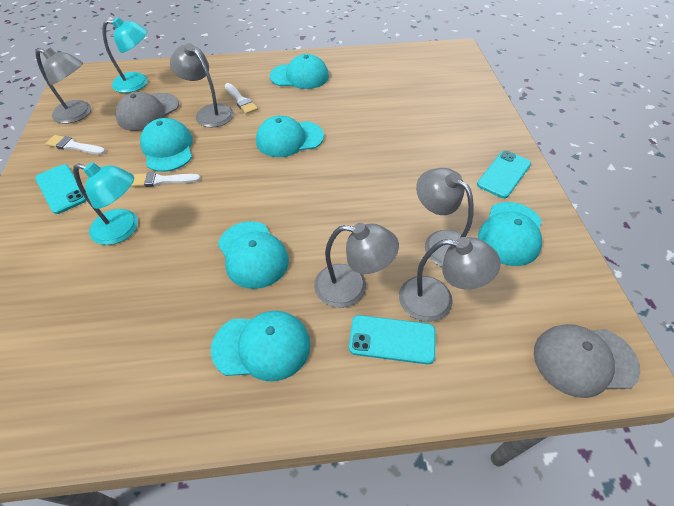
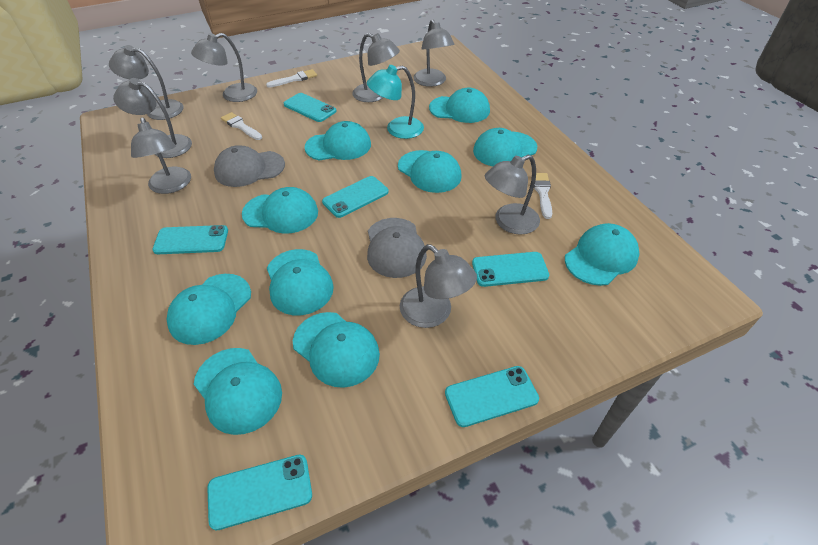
grey lamp: [35,48,91,124] [170,43,234,127] [314,223,399,308] [399,237,501,322] [416,168,474,267] = 5 -> [109,45,184,120] [113,78,192,158] [131,118,191,194] [191,33,257,102] [352,33,400,102] [400,244,477,328] [413,19,454,87] [485,155,540,235] = 8
turquoise cap: [140,118,193,172] [211,311,311,381] [218,221,289,289] [256,115,324,157] [270,54,329,89] [478,202,542,266] = 6 -> [166,274,251,345] [194,348,282,435] [242,187,318,233] [267,249,334,315] [293,312,380,388] [305,121,371,161] [398,150,462,193] [429,88,490,123] [473,128,537,166] [565,223,640,286] = 10
turquoise lamp: [73,162,138,245] [102,17,148,93] = 2 -> [367,65,424,139] = 1
turquoise phone: [35,164,87,214] [349,315,436,364] [477,151,531,198] = 3 -> [152,225,228,254] [207,455,312,530] [284,93,336,122] [322,176,389,218] [445,366,539,427] [472,252,549,287] = 6

